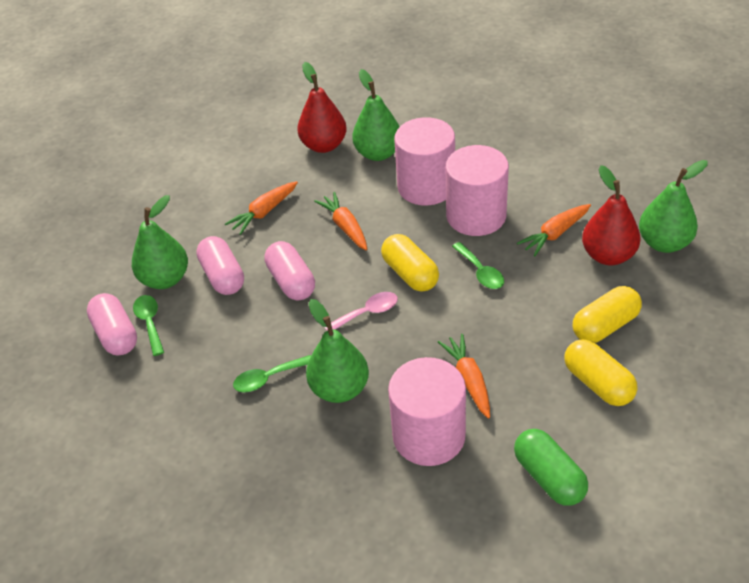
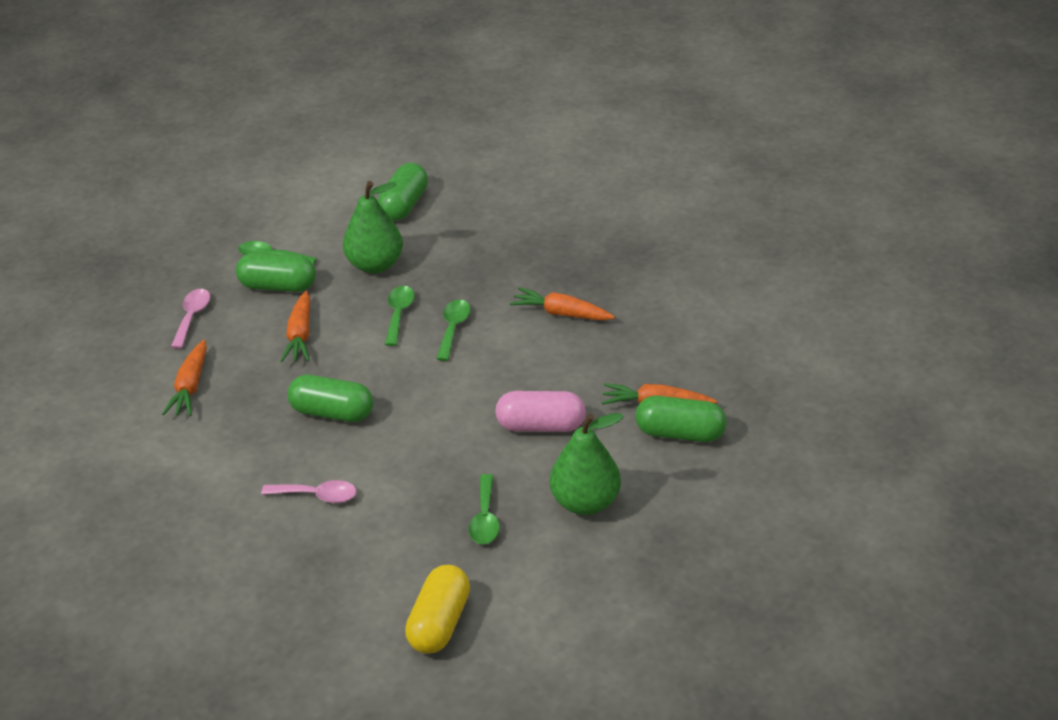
green capsule: [514,429,588,506] = 1 -> [236,253,316,292] [287,375,373,422] [378,163,428,221] [636,396,727,442] = 4
green pear: [132,195,188,289] [306,299,369,403] [352,69,399,161] [639,160,708,253] = 4 -> [343,181,403,273] [550,413,624,515] = 2
green spoon: [133,295,164,356] [233,355,311,392] [452,242,504,289] = 3 -> [238,241,317,265] [385,286,415,346] [436,300,471,361] [468,474,500,544] = 4
pink capsule: [87,293,137,356] [196,236,244,295] [265,241,315,300] = 3 -> [495,391,586,432] = 1
pink cylinder: [388,357,466,466] [394,117,455,205] [446,145,509,236] = 3 -> none = 0
pink spoon: [324,292,398,331] = 1 -> [171,289,210,349] [261,480,356,503] = 2
red pear: [297,62,347,153] [582,165,641,265] = 2 -> none = 0
yellow capsule: [381,234,439,292] [565,339,637,406] [573,286,642,343] = 3 -> [405,565,470,654] = 1

